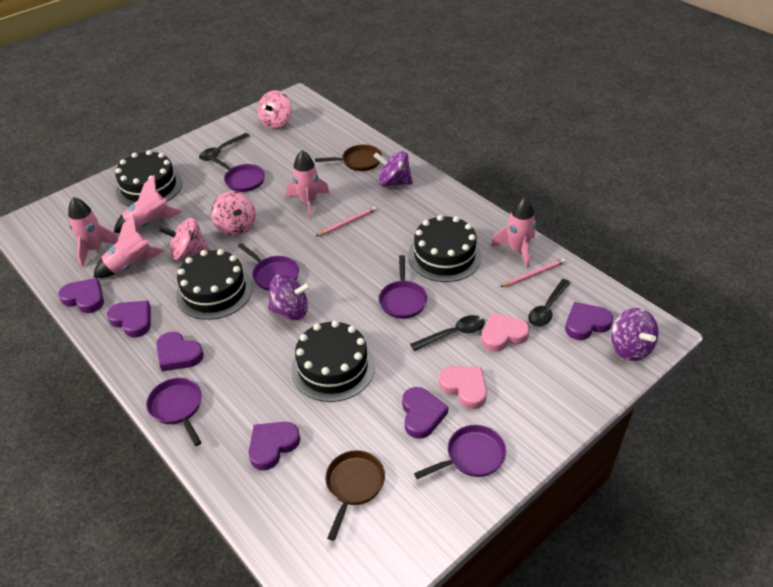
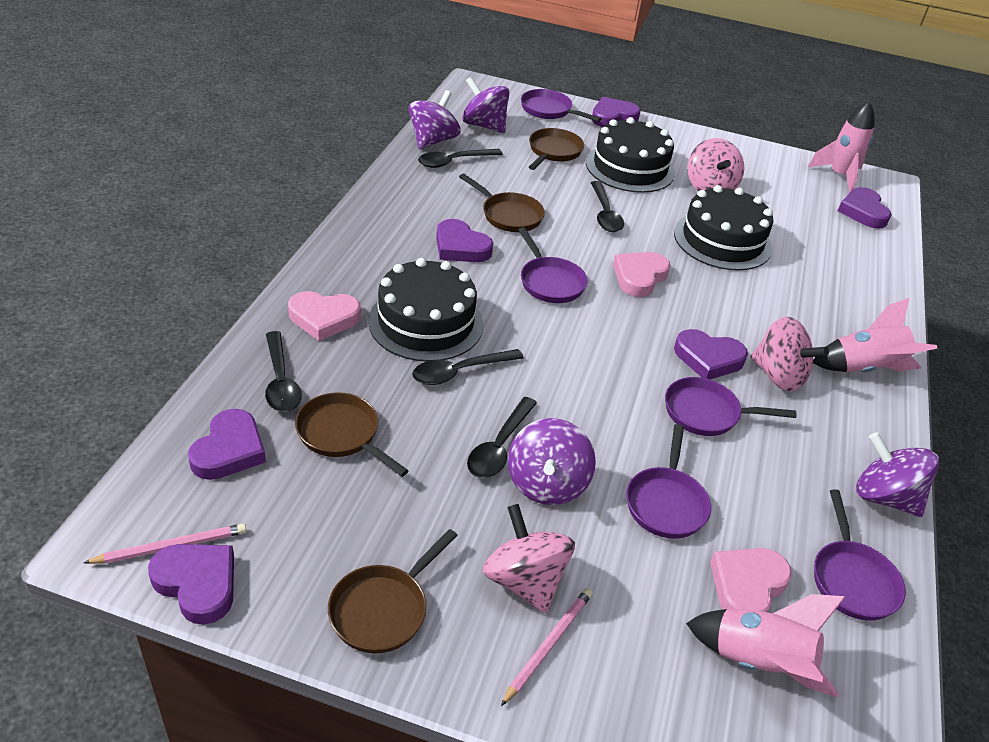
black cake: [115,150,182,206] [176,249,253,320] [291,320,375,402] [408,215,481,282] = 4 -> [368,258,483,362] [586,117,675,193] [674,185,774,271] = 3
black spoon: [199,133,250,161] [410,315,485,351] [528,279,570,327] = 3 -> [265,331,302,412] [412,349,524,385] [418,149,503,168] [467,397,537,478] [591,181,624,232] = 5
brown pan: [315,145,382,171] [325,450,385,541] = 2 -> [295,392,409,477] [328,529,458,654] [459,173,545,232] [529,128,584,170] = 4
pink heart: [439,366,487,409] [481,313,530,352] = 2 -> [288,291,361,341] [613,252,670,297] [710,548,792,612] = 3
pink rocket: [68,197,118,267] [93,214,165,278] [114,175,182,233] [286,150,329,218] [491,197,536,268] = 5 -> [686,594,845,697] [808,101,874,193] [813,298,938,372] = 3
purple spinning top: [268,274,311,320] [374,151,413,186] [611,308,659,361] = 3 -> [409,90,460,149] [462,77,510,133] [508,418,596,505] [856,432,939,517] = 4

